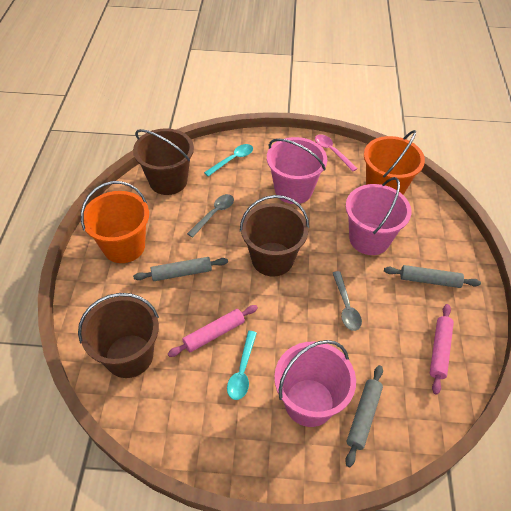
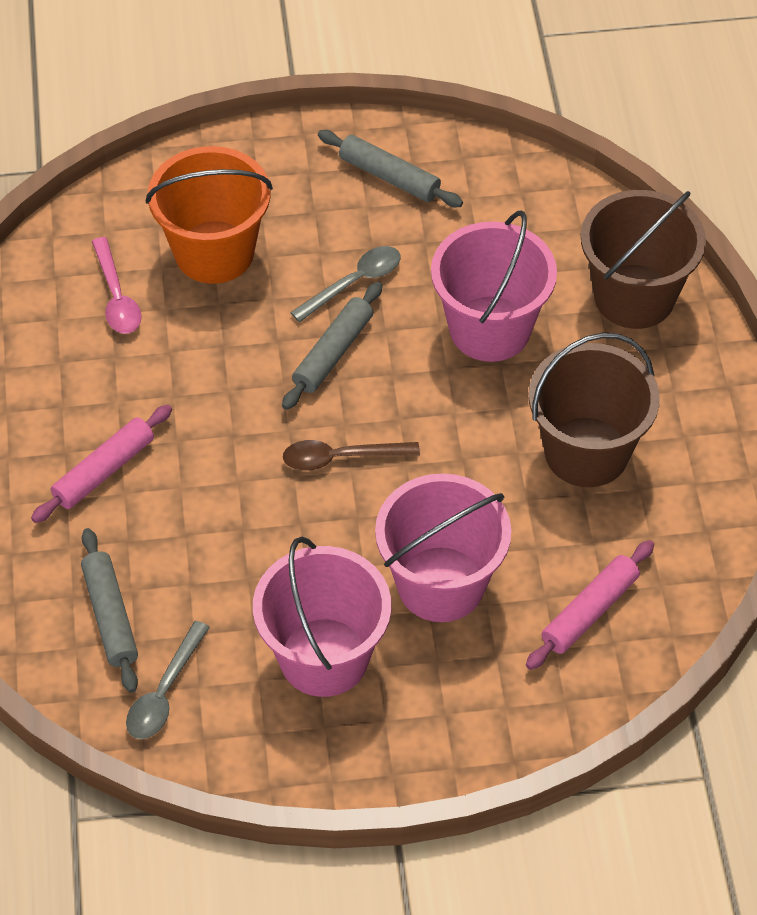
brown bucket: [78,293,159,378] [133,128,194,195] [240,195,309,277] = 3 -> [529,333,660,487] [581,190,706,329] = 2
brown spoon: none = 0 -> [283,440,420,471] = 1
orange bucket: [81,181,149,263] [364,130,425,195] = 2 -> [145,146,273,284] = 1
turquoise spoon: [204,144,253,177] [227,331,257,400] = 2 -> none = 0

